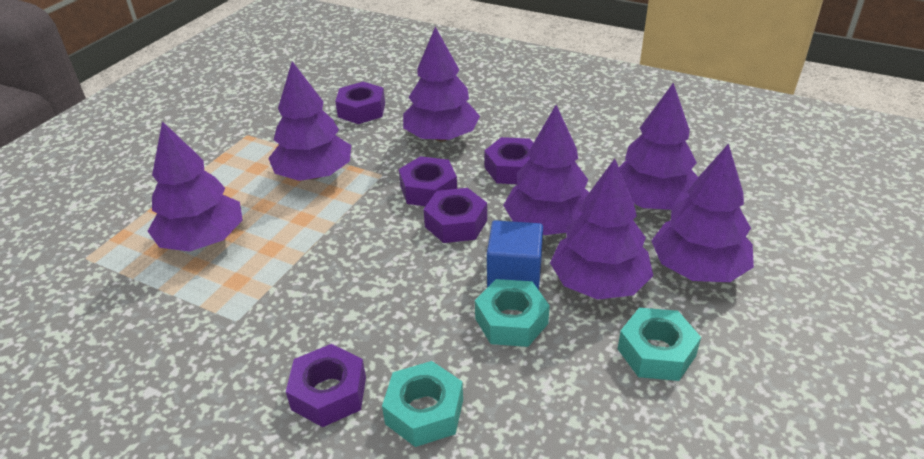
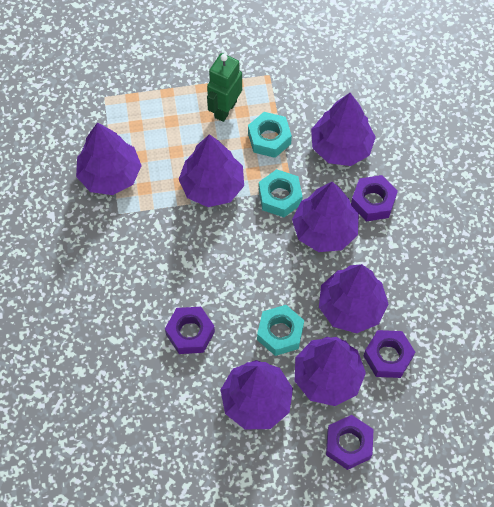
blue cube: [487,220,543,290] = 1 -> none = 0
green robot: none = 0 -> [207,53,242,122] = 1
purple nut: [286,344,366,427] [335,82,385,124] [399,156,457,206] [423,188,487,243] [484,137,533,184] = 5 -> [165,307,215,354] [326,415,374,470] [351,175,398,222] [364,330,415,378] = 4

